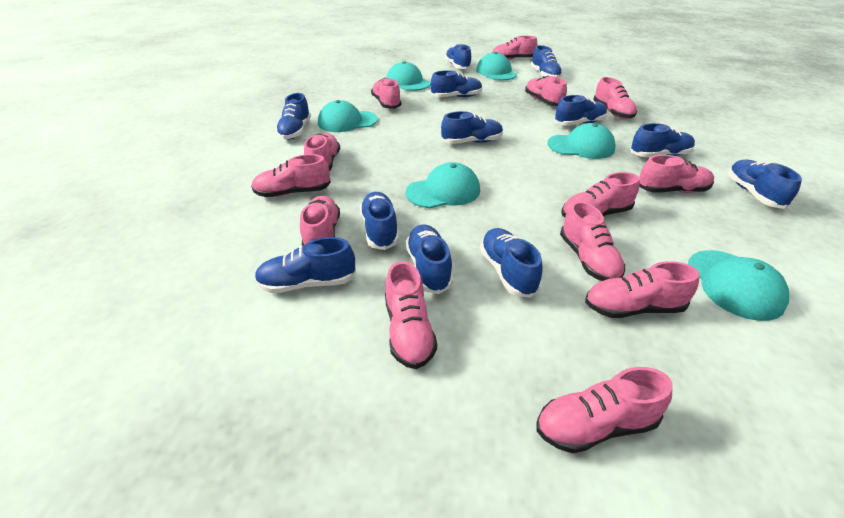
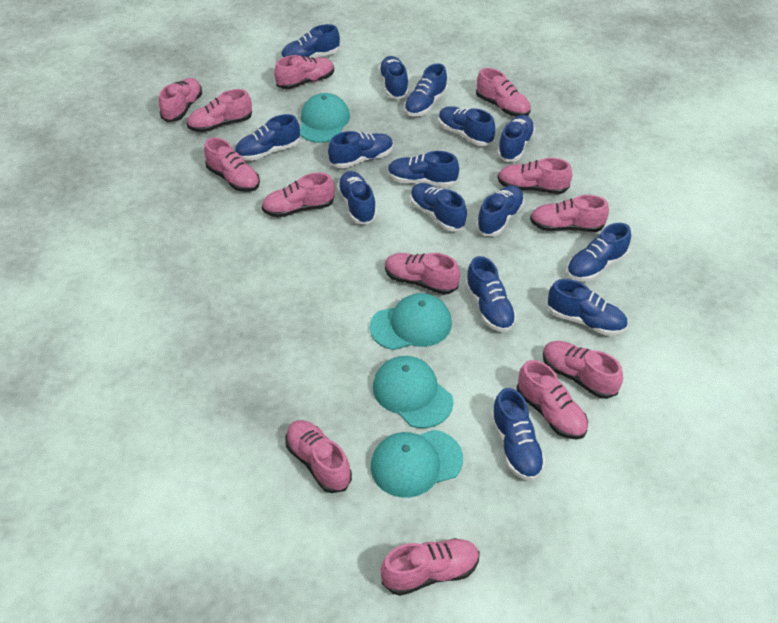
blue shoe: [255,237,356,293] [276,93,311,140] [360,192,399,250] [406,224,453,294] [431,70,482,97] [441,111,503,144] [445,44,472,69] [480,228,543,298] [531,45,562,78] [554,95,607,126] [630,123,695,157] [728,160,802,209] = 12 -> [235,114,300,161] [281,24,340,58] [328,131,393,168] [337,171,377,225] [378,56,409,99] [388,151,459,187] [404,63,448,117] [410,183,467,231] [439,106,495,146] [465,256,516,332] [476,185,524,236] [491,388,546,481] [497,115,535,162] [547,279,628,335] [567,223,631,282] = 15
turquoise cap: [318,100,378,132] [386,61,431,91] [406,162,480,208] [476,52,517,80] [547,123,616,159] [688,250,789,321] = 6 -> [300,93,350,143] [370,293,452,350] [370,430,463,498] [373,356,453,428] = 4

